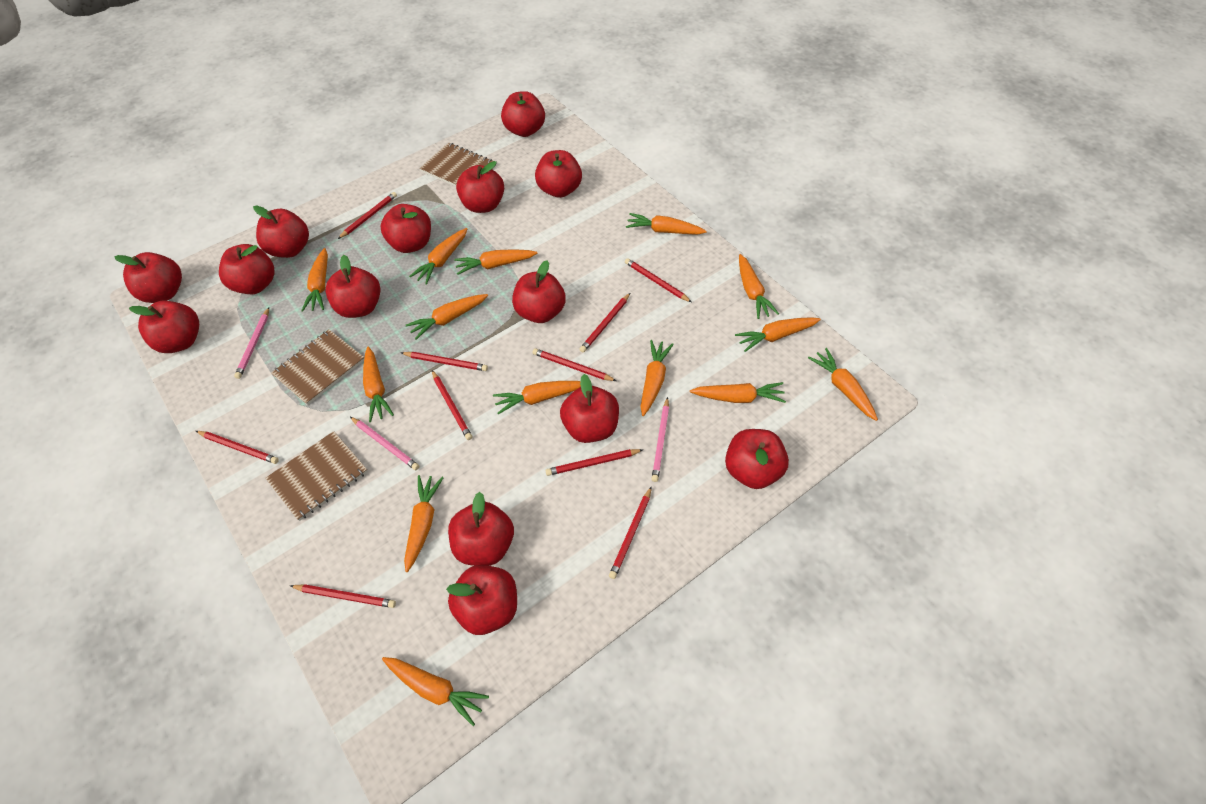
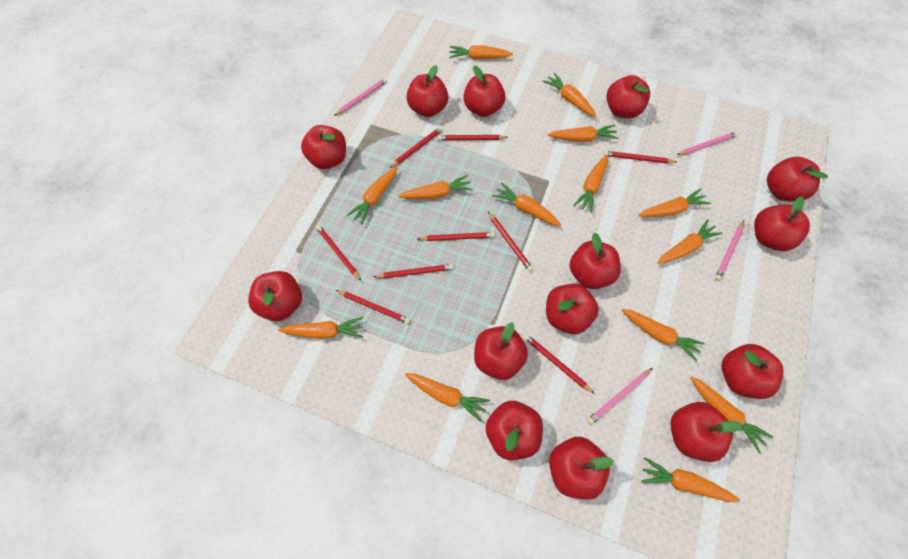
brown notebook: [265,431,368,521] [271,330,364,405] [420,142,493,187] = 3 -> none = 0
pink pencil: [234,307,269,379] [350,417,419,470] [652,397,669,482] = 3 -> [334,78,387,116] [587,368,653,424] [677,132,738,155] [715,221,744,281] = 4
red pencil: [196,431,279,464] [291,584,396,608] [338,192,397,239] [401,352,488,371] [432,370,472,440] [532,348,616,381] [545,449,643,476] [579,293,630,352] [609,486,652,579] [625,258,692,302] = 10 -> [316,225,361,281] [336,290,410,324] [374,264,454,278] [390,126,443,168] [417,232,495,241] [438,135,508,140] [488,212,533,271] [524,334,595,394] [604,151,676,163] = 9

